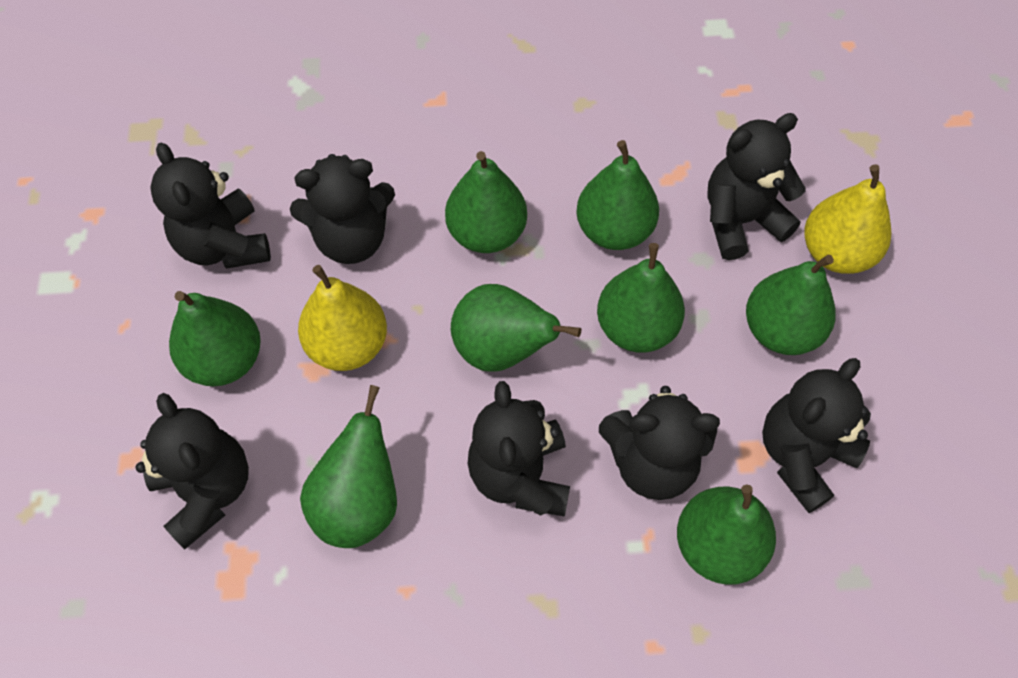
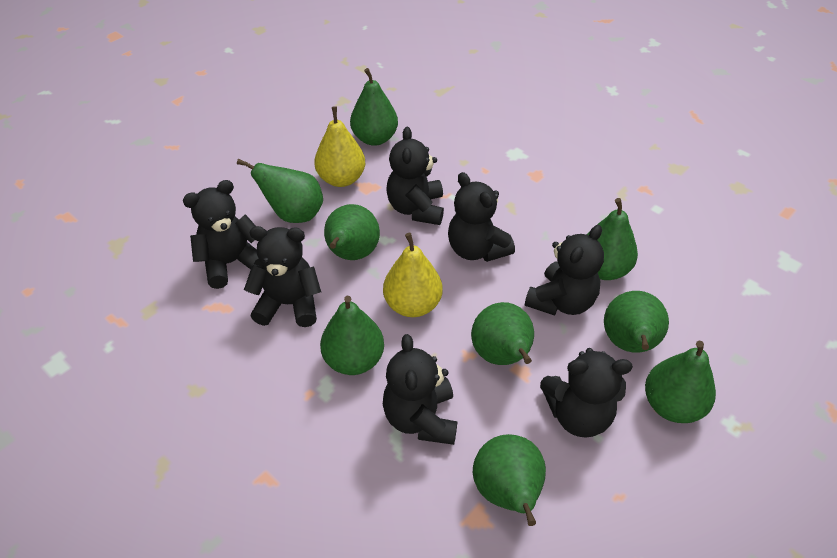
green pear: [169,291,261,386] [300,385,397,548] [445,151,527,253] [451,284,581,372] [576,140,659,250] [597,243,685,353] [677,484,776,585] [746,255,835,355] = 8 -> [237,159,323,223] [320,296,384,375] [324,204,380,260] [350,68,398,146] [471,302,534,365] [473,434,546,526] [587,198,638,280] [604,291,669,353] [645,341,716,423] = 9

